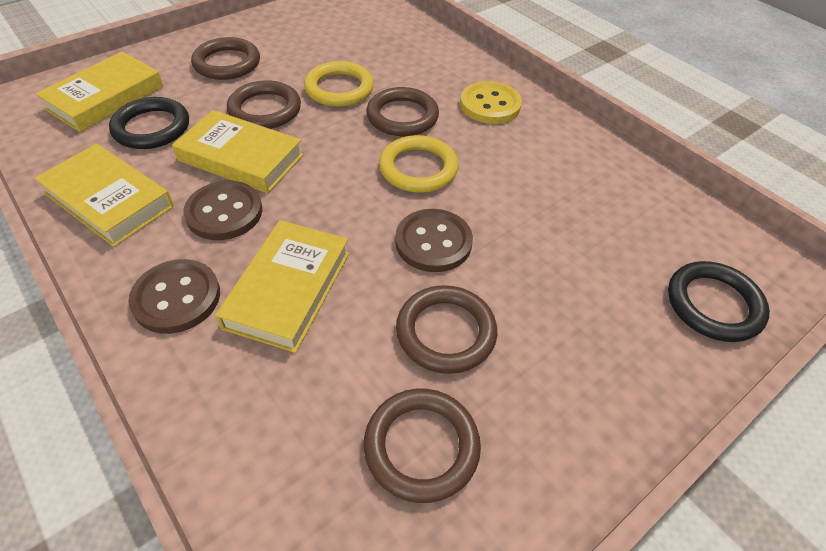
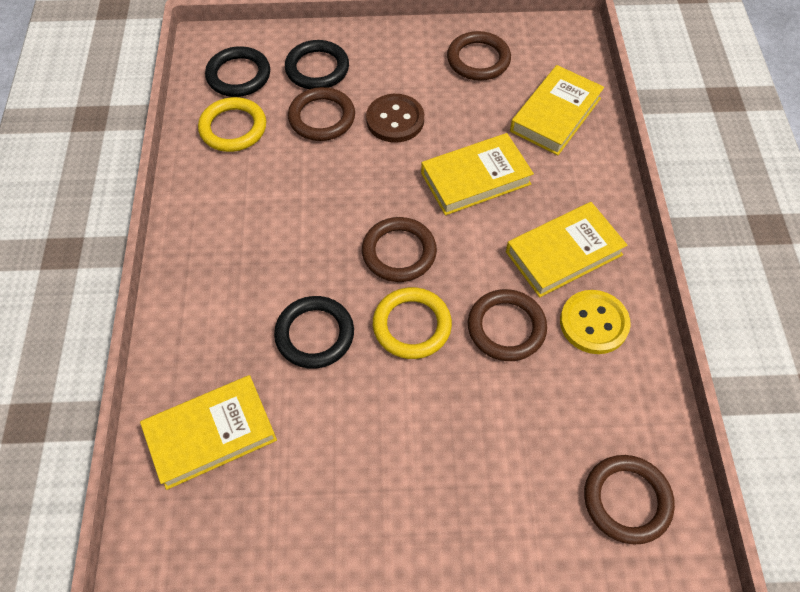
black ring: [109,97,189,149] [668,261,770,342] = 2 -> [205,46,270,97] [274,296,354,369] [285,40,349,89] = 3
brown button: [128,259,220,334] [183,181,262,240] [395,209,473,272] = 3 -> [366,94,424,143] = 1

